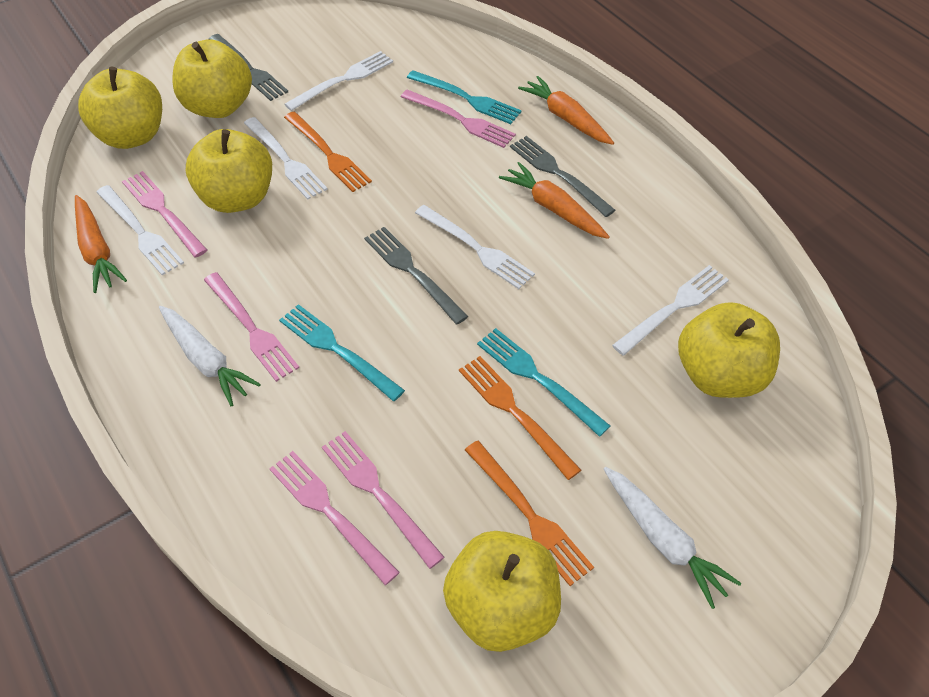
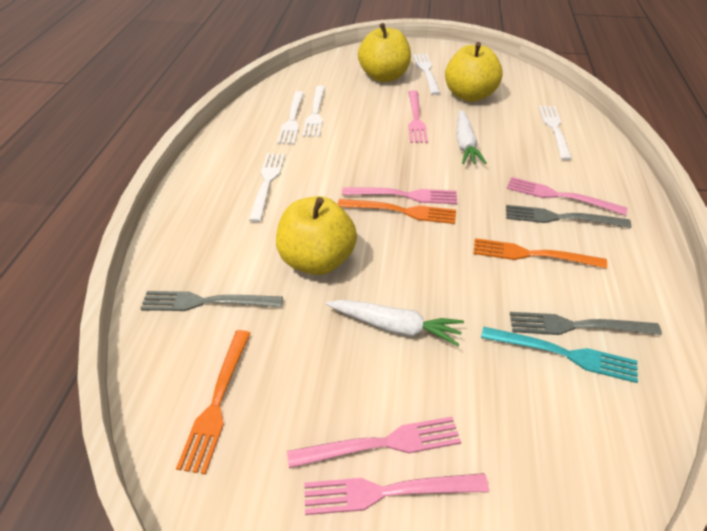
orange carrot: [75,195,127,293] [499,162,610,239] [518,76,614,145] = 3 -> none = 0
turquoise fork: [279,304,405,401] [407,70,522,124] [477,328,610,437] = 3 -> [481,326,638,383] = 1
yellow apple: [78,67,162,149] [172,39,252,118] [186,129,272,213] [443,531,561,652] [678,302,780,398] = 5 -> [276,196,357,275] [358,23,411,82] [445,42,503,102] = 3

